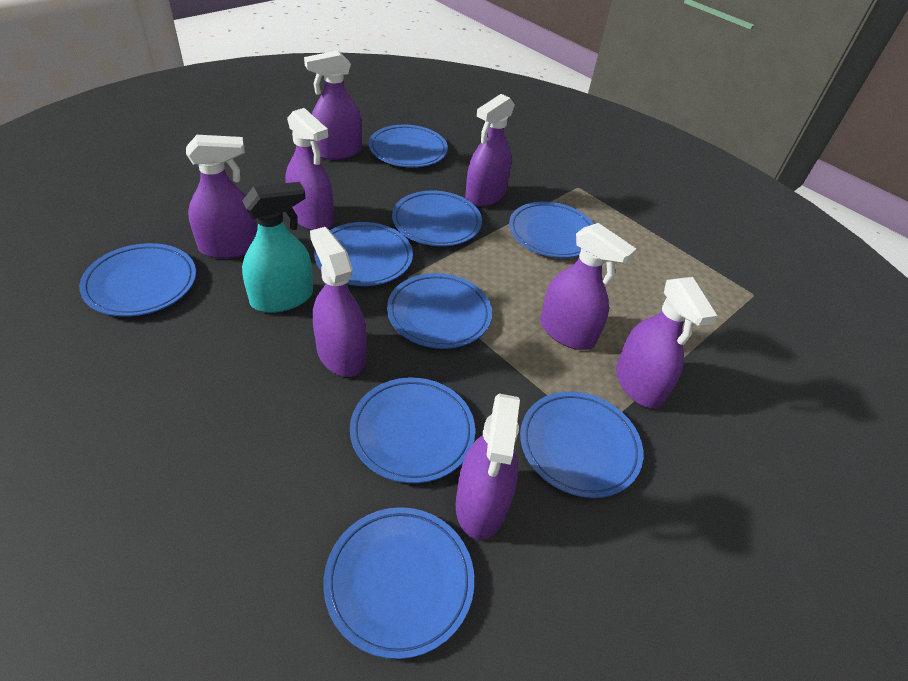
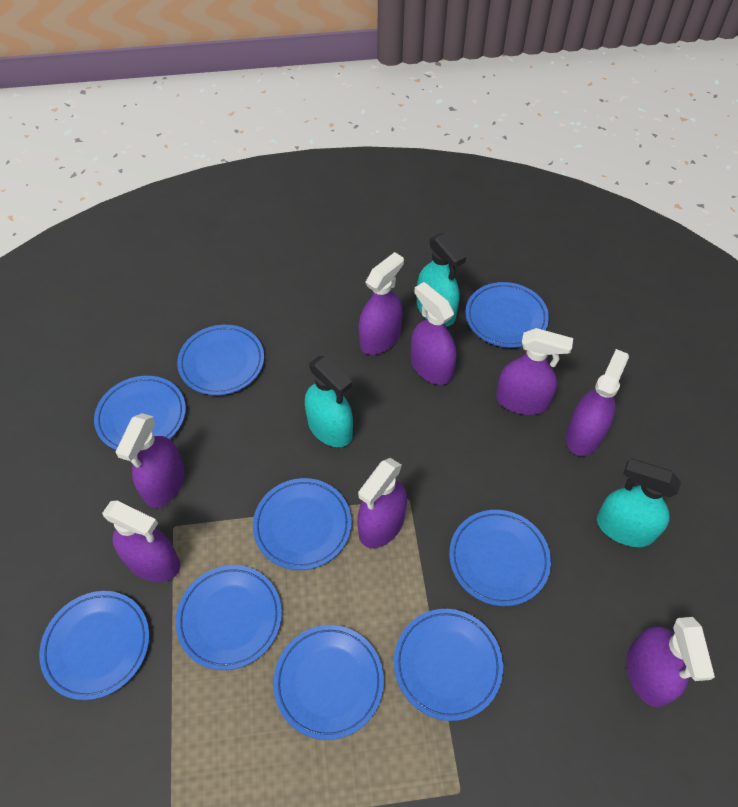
turquoise spray bottle: [242,182,313,313] = 1 -> [305,356,353,447] [417,233,466,326] [597,458,681,547] = 3

